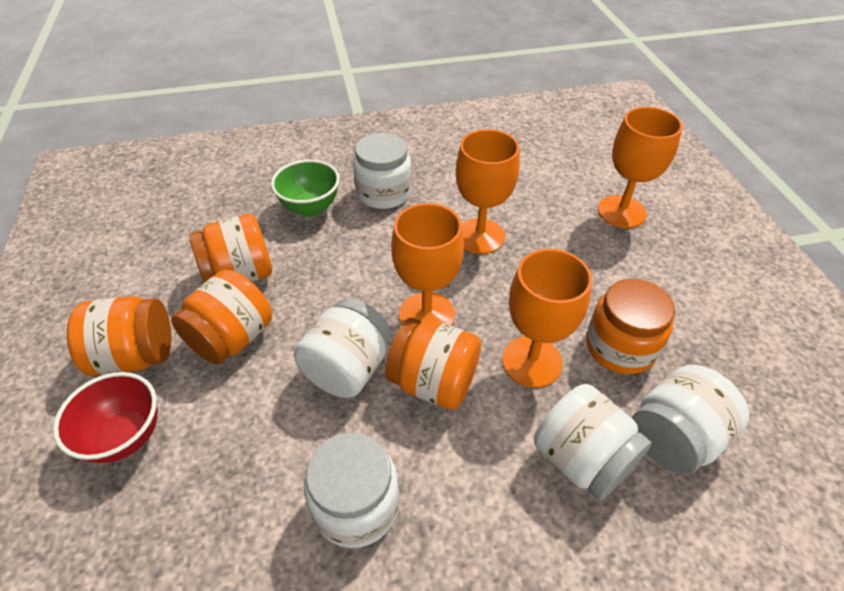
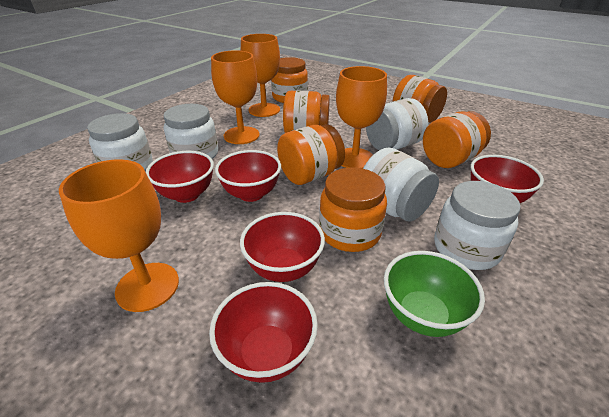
orange jar: [67,296,172,376] [171,269,272,365] [189,214,272,283] [385,318,481,410] [586,279,675,374] = 5 -> [271,57,308,103] [277,124,345,185] [283,90,330,133] [319,168,387,252] [392,75,447,123] [423,111,491,168] = 6
red bowl: [53,372,158,463] = 1 -> [146,151,214,203] [209,282,318,383] [215,150,281,202] [240,212,325,282] [471,155,544,203] = 5

